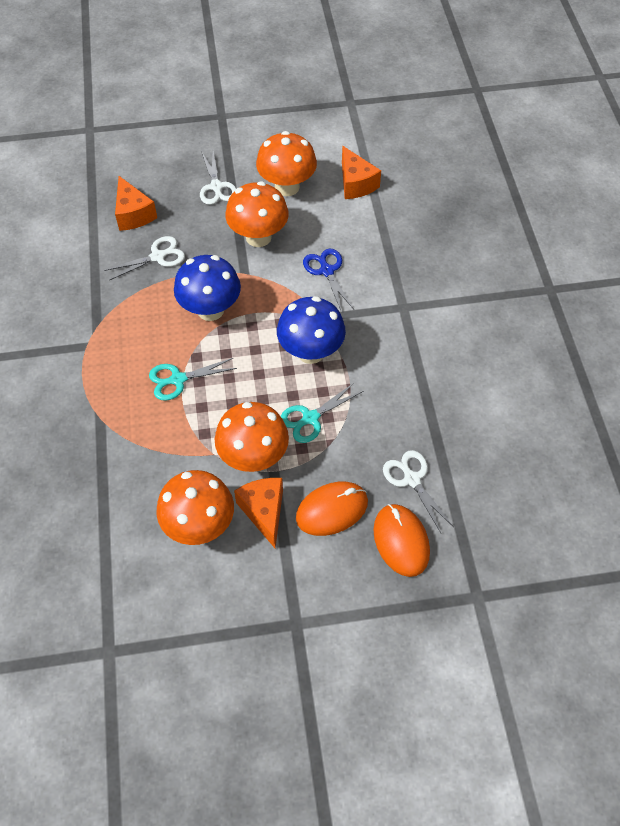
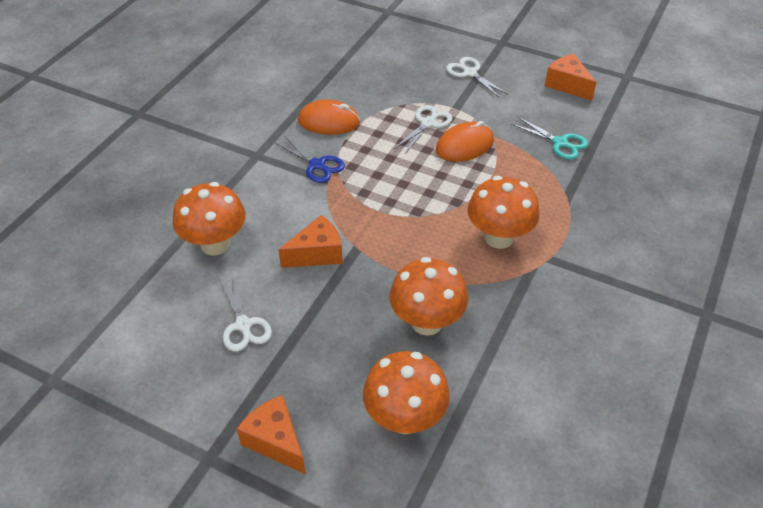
blue mushroom: [174,255,241,321] [277,296,346,364] = 2 -> none = 0
turquoise scissors: [149,358,237,401] [281,382,363,443] = 2 -> [511,117,588,160] = 1

